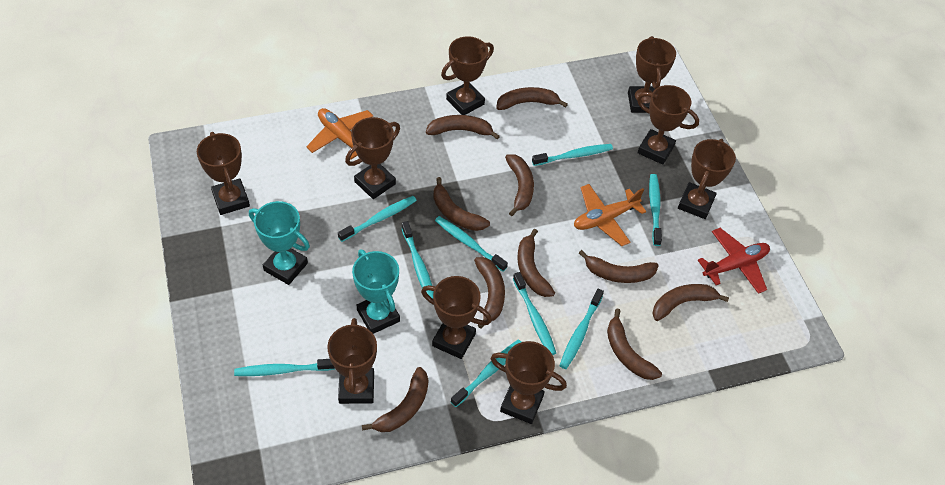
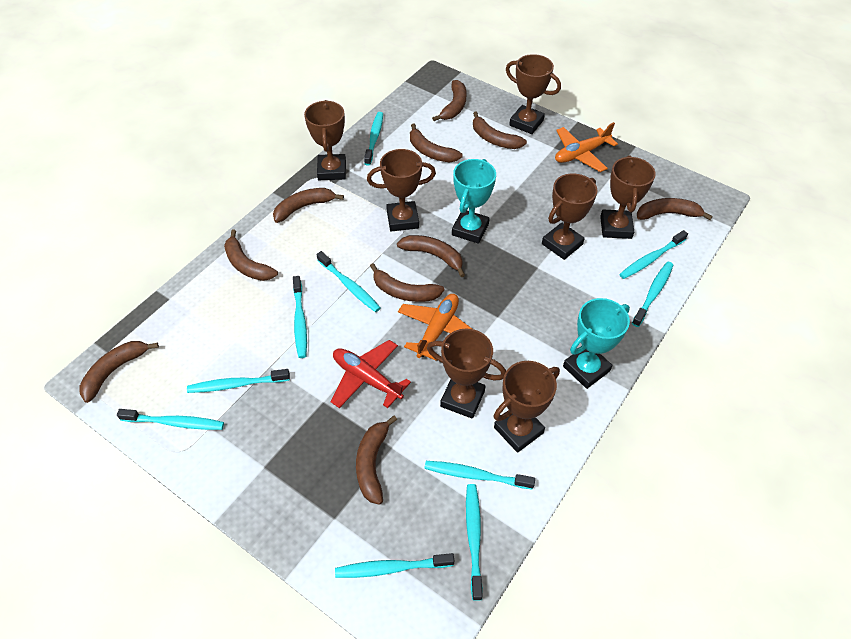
brown trophy: [197,132,250,215] [327,318,377,404] [345,117,400,199] [421,276,492,359] [441,36,494,115] [490,341,567,424] [628,36,676,113] [637,85,699,165] [678,139,736,219] = 9 -> [304,100,346,180] [367,149,436,231] [427,329,506,419] [494,361,560,453] [506,54,561,134] [542,173,597,260] [600,155,656,239] = 7
turquoise toothbrush: [234,359,335,376] [338,196,417,242] [402,221,434,299] [435,216,508,272] [451,340,521,407] [513,272,556,355] [532,144,613,166] [559,289,604,369] [649,174,662,246] = 9 -> [117,409,224,430] [187,369,290,393] [293,276,307,358] [316,251,381,312] [335,553,454,578] [364,112,383,166] [424,461,535,490] [466,484,483,601] [619,230,688,279] [632,262,673,327] = 10

